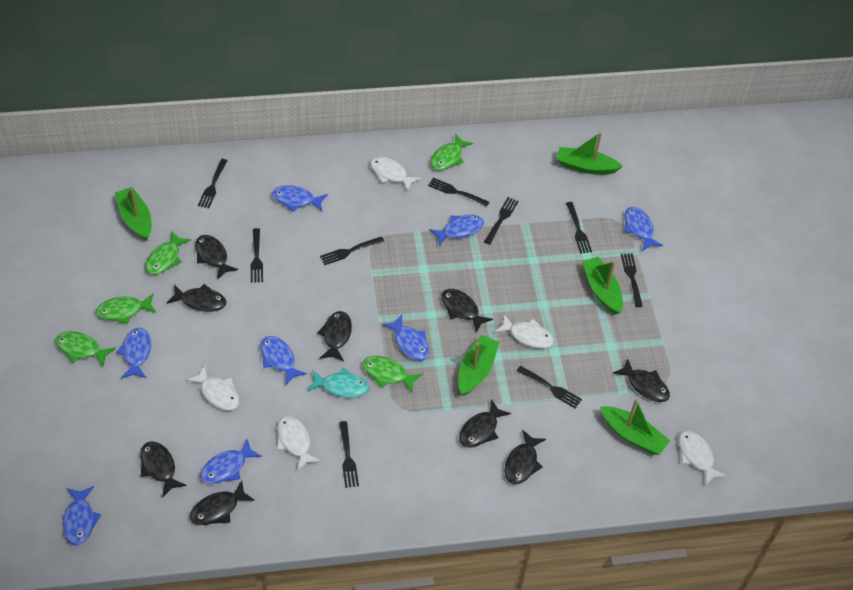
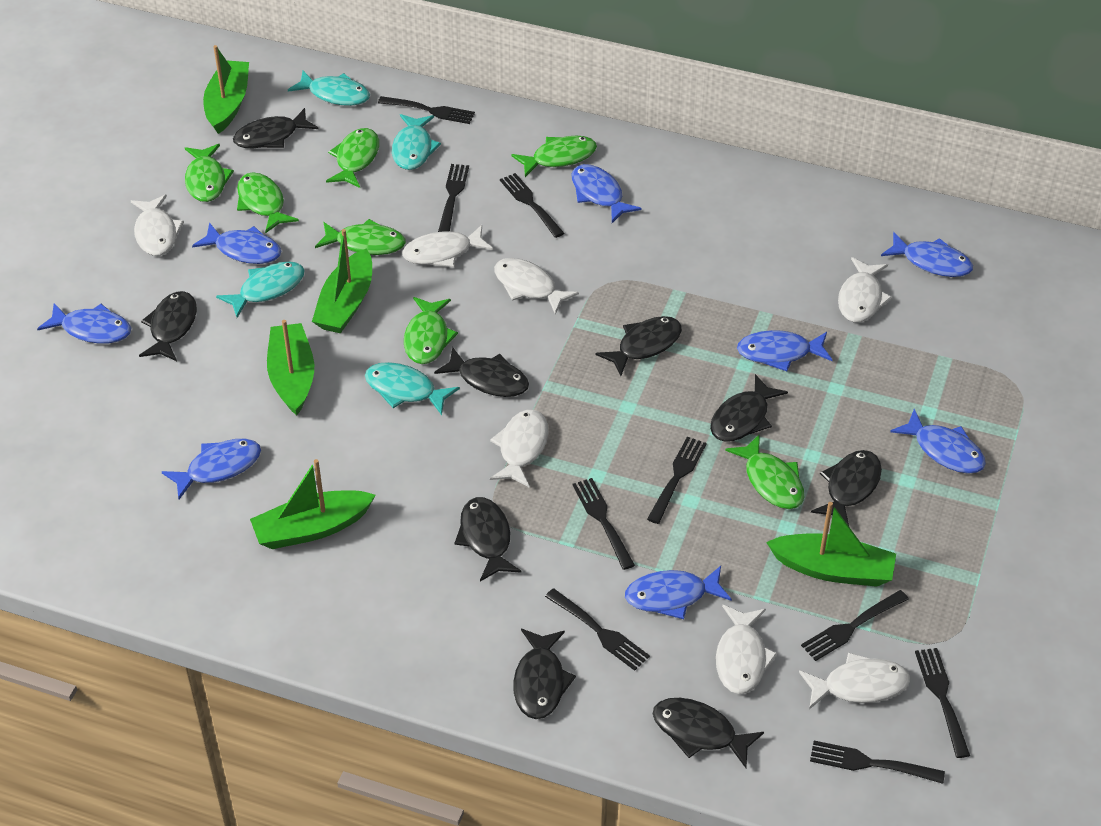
green fish: [55,331,116,366] [96,293,156,324] [145,231,191,275] [362,356,423,392] [430,133,473,170] = 5 -> [185,144,234,202] [237,172,299,233] [315,219,406,255] [326,128,379,188] [404,297,458,364] [511,136,597,177] [725,434,804,509] = 7
turquoise fish: [307,368,369,398] = 1 -> [216,261,305,318] [288,71,370,106] [365,362,460,415] [392,114,441,170] = 4
white fish: [186,365,240,411] [277,416,321,472] [370,157,421,191] [495,314,554,349] [679,430,727,486] = 5 -> [131,194,184,256] [402,225,493,267] [490,409,549,488] [494,258,579,315] [716,605,778,694] [799,653,910,709] [838,257,892,323] = 7

